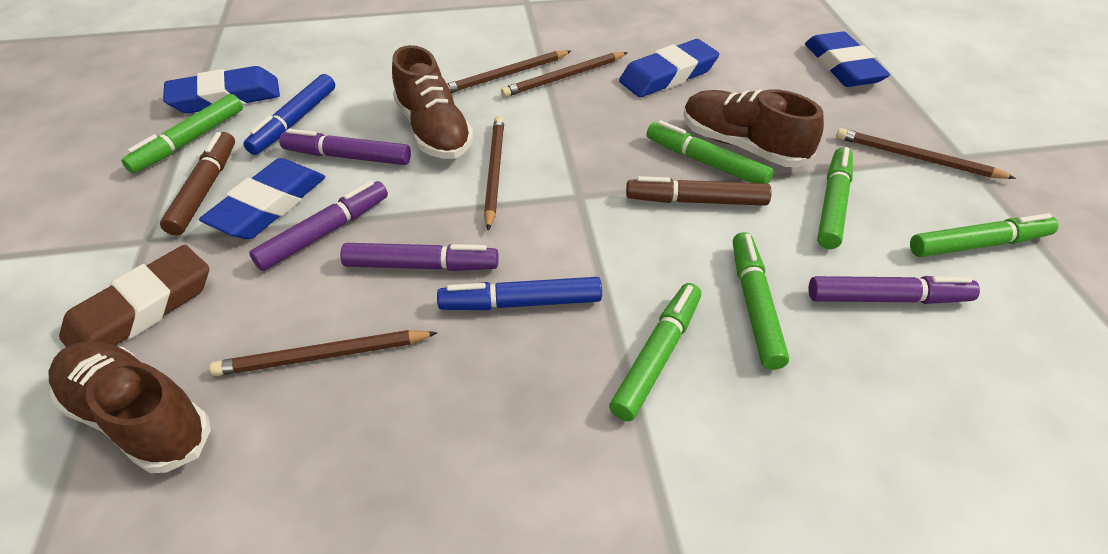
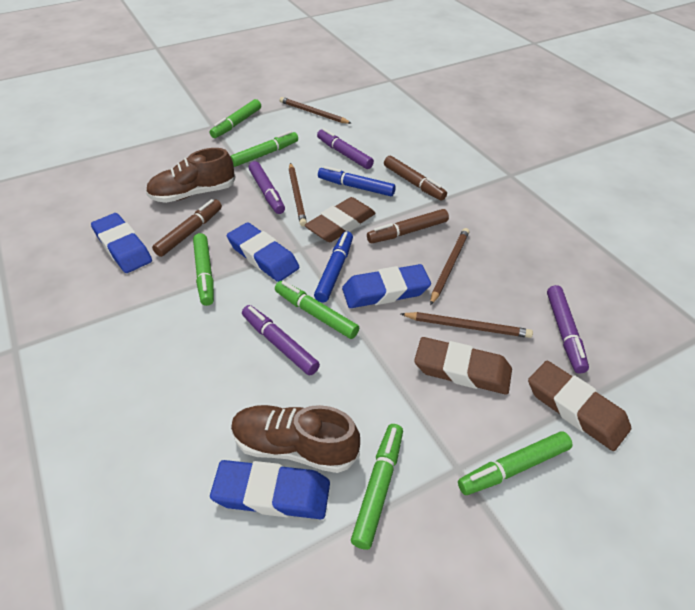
brown eraser: [59,245,209,347] = 1 -> [305,197,376,242] [414,337,512,395] [528,361,631,451] = 3
brown marker: [160,132,235,236] [626,176,772,206] = 2 -> [152,199,222,257] [367,209,449,243] [384,156,447,201] = 3
brown pencil: [210,330,438,376] [447,50,571,93] [484,116,504,231] [501,52,628,97] [836,128,1016,179] = 5 -> [280,97,352,124] [289,163,307,226] [401,312,533,338] [430,228,469,305] = 4
brown shoe: [48,342,211,473] [392,45,474,159] [683,89,824,167] = 3 -> [146,148,236,203] [231,405,360,473] = 2

